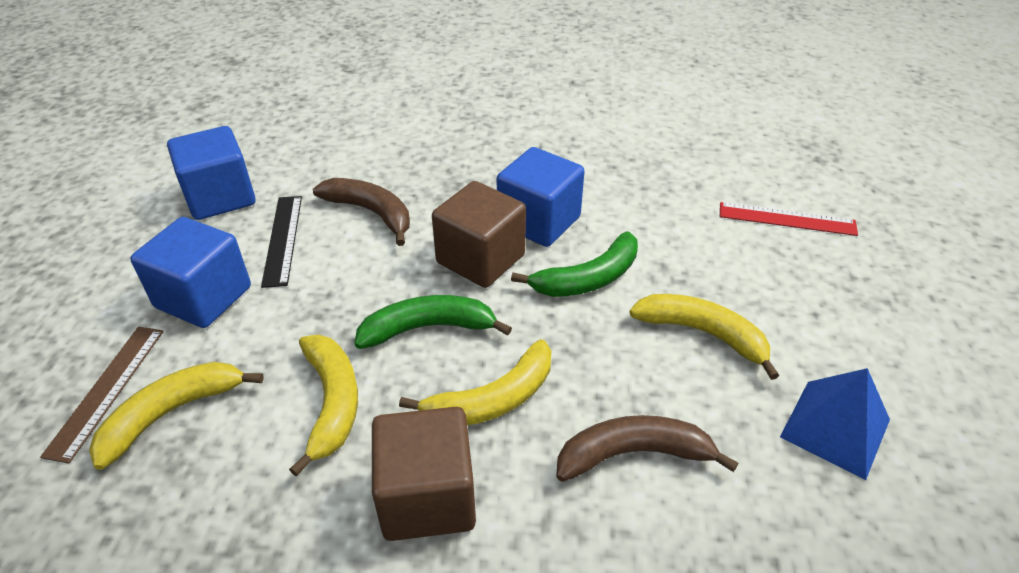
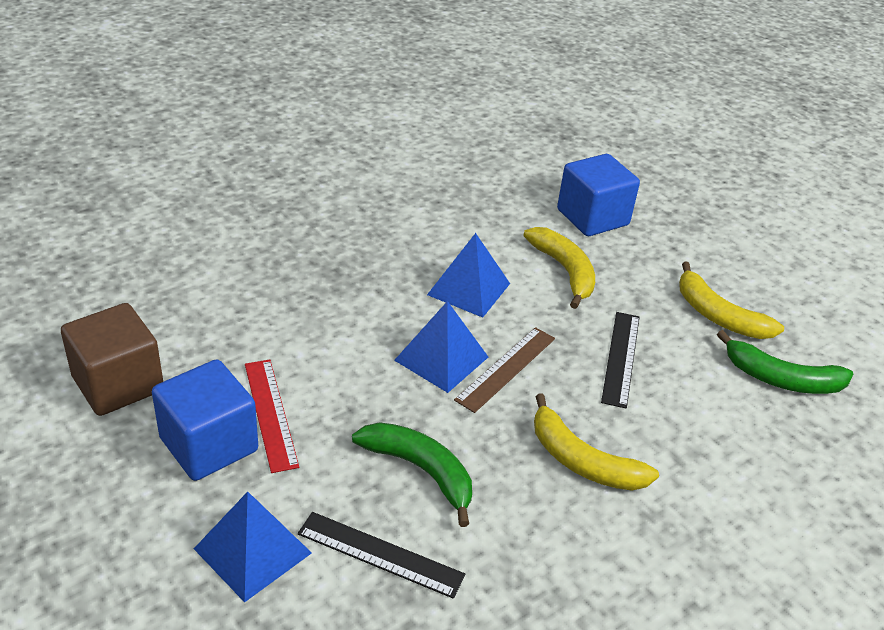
black ruler: [261,196,302,288] = 1 -> [298,512,465,599] [601,312,640,409] = 2
blue cube: [130,217,251,328] [167,126,256,220] [497,147,585,247] = 3 -> [152,359,258,481] [557,154,640,236] = 2
blue pyramid: [780,368,890,480] = 1 -> [194,492,312,603] [394,301,488,393] [427,233,510,318] = 3
brown banana: [313,178,410,246] [556,415,739,482] = 2 -> none = 0
brown cube: [372,407,476,541] [432,181,526,288] = 2 -> [61,303,163,416] = 1
yellow banana: [89,362,264,470] [289,334,358,477] [399,339,552,425] [629,294,779,380] = 4 -> [523,227,595,309] [534,394,659,491] [679,261,784,339] = 3

